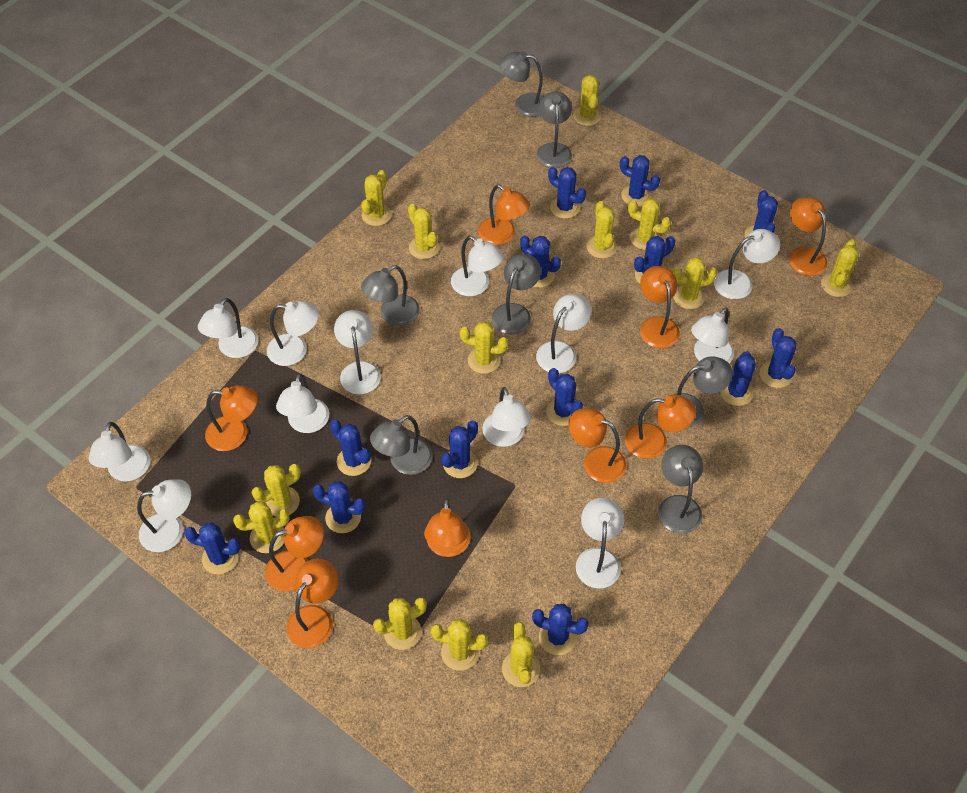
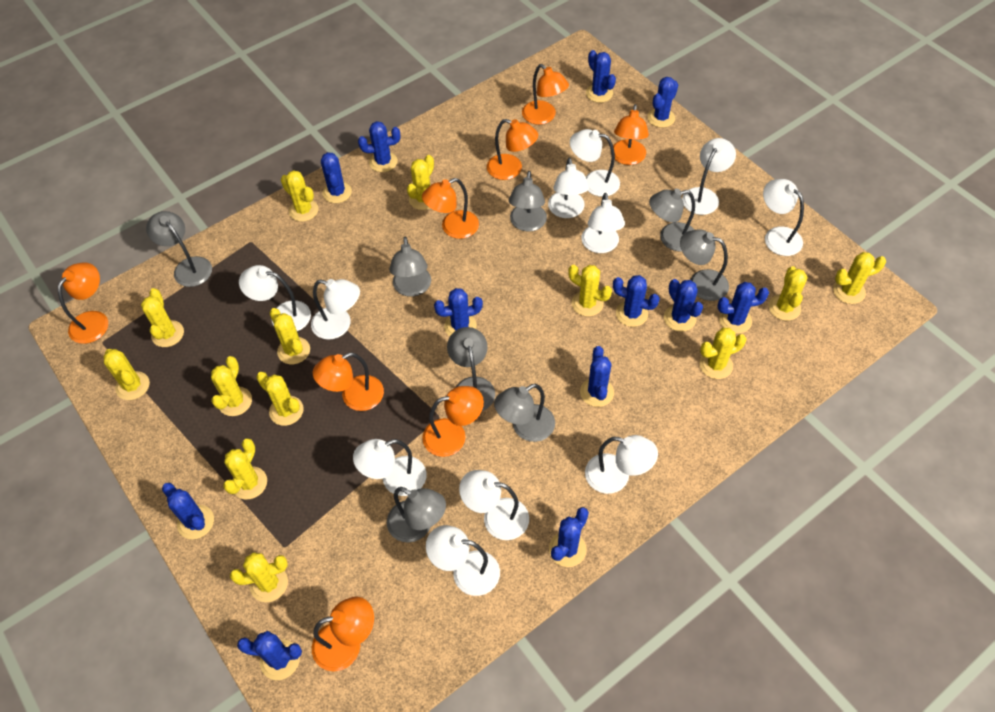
blue cactus: [184,522,241,574] [312,481,366,533] [330,420,371,476] [441,420,478,478] [520,235,561,288] [532,604,589,655] [546,368,583,426] [548,167,586,219] [620,155,660,207] [634,236,675,284] [720,351,756,406] [745,190,778,238] [760,328,796,388] = 13 -> [162,483,214,539] [237,631,302,680] [321,152,352,203] [358,121,400,172] [434,288,483,336] [549,507,589,567] [580,346,614,407] [586,50,616,103] [613,275,660,327] [647,77,678,128] [664,279,703,332] [717,282,769,334] = 12
grey lamp: [361,265,420,326] [370,415,433,475] [492,254,541,334] [499,51,543,117] [536,91,572,168] [658,445,703,534] [673,356,733,427] = 7 -> [146,211,212,287] [387,487,446,543] [389,237,431,297] [447,327,495,411] [494,384,555,442] [509,171,547,231] [649,189,695,252] [680,229,729,301] = 8
orange lamp: [205,385,258,451] [265,516,324,591] [286,558,338,648] [424,498,471,557] [478,184,530,245] [568,408,626,483] [625,395,696,459] [640,266,680,348] [789,197,827,276] = 9 -> [58,262,108,344] [312,597,374,671] [313,353,384,411] [422,178,479,239] [423,386,484,457] [487,119,538,180] [522,64,569,125] [613,104,649,165] = 8
white lamp: [89,422,150,481] [137,479,191,552] [198,298,258,358] [267,301,319,366] [276,373,329,433] [334,310,381,394] [451,236,504,296] [483,387,531,447] [536,294,591,373] [576,498,624,589] [691,307,734,363] [714,229,780,299] = 12 -> [239,265,311,331] [311,279,360,340] [353,439,427,496] [426,525,500,596] [459,470,529,540] [548,158,590,218] [570,129,620,197] [581,193,625,253] [585,435,658,494] [682,138,736,215] [763,179,804,256] = 11

